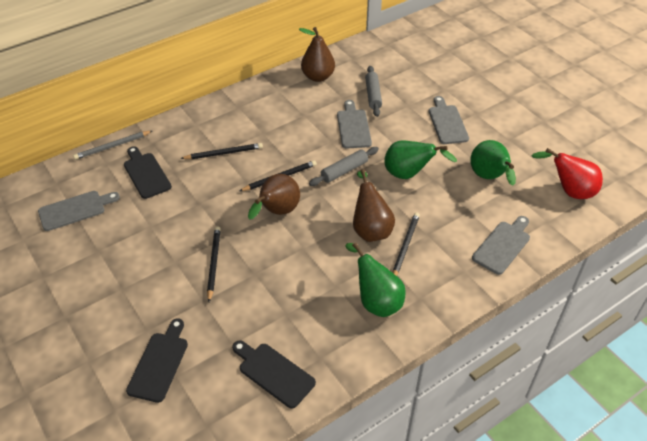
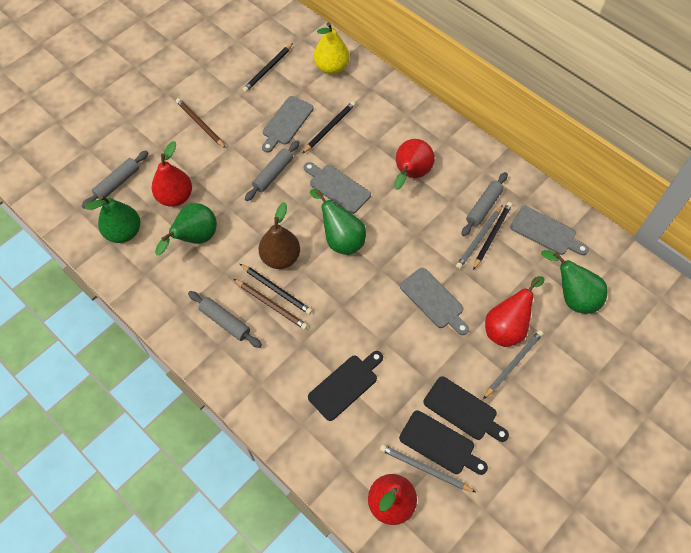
brown pear: [248,174,300,220] [299,27,335,82] [353,169,395,242] = 3 -> [259,202,300,269] = 1
brown pencil: none = 0 -> [176,98,226,148] [234,279,308,330] = 2
green pear: [345,242,406,317] [384,140,457,179] [470,140,516,186] = 3 -> [85,195,140,243] [155,203,217,255] [310,189,366,255] [541,250,608,314] = 4
grey pencil: [73,131,152,160] = 1 -> [380,445,476,492] [456,205,503,269] [483,330,543,399] = 3
grey rolling pin: [309,147,379,186] [365,66,382,117] = 2 -> [82,151,148,209] [188,291,262,348] [245,140,300,201] [462,172,508,236] = 4
red pear: [531,148,603,199] = 1 -> [151,141,192,207] [368,474,417,525] [394,139,435,190] [485,276,545,347] = 4
yellow pear: none = 0 -> [314,22,349,74] = 1

